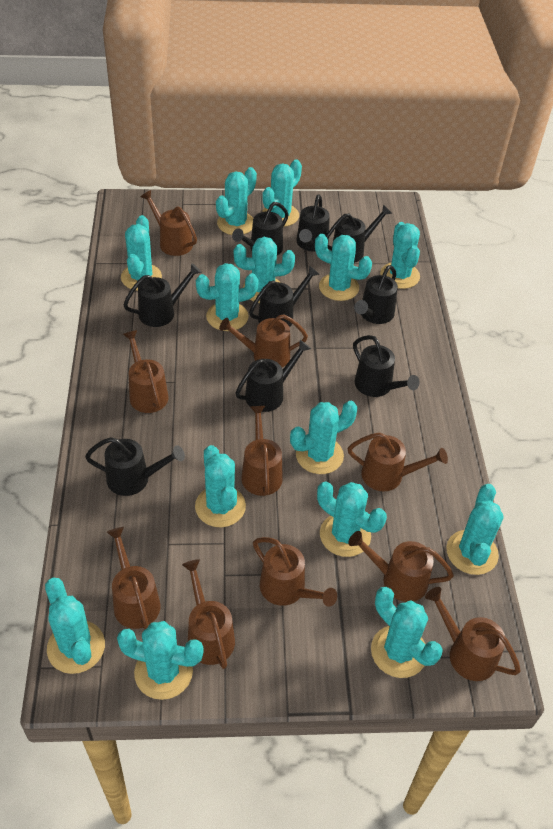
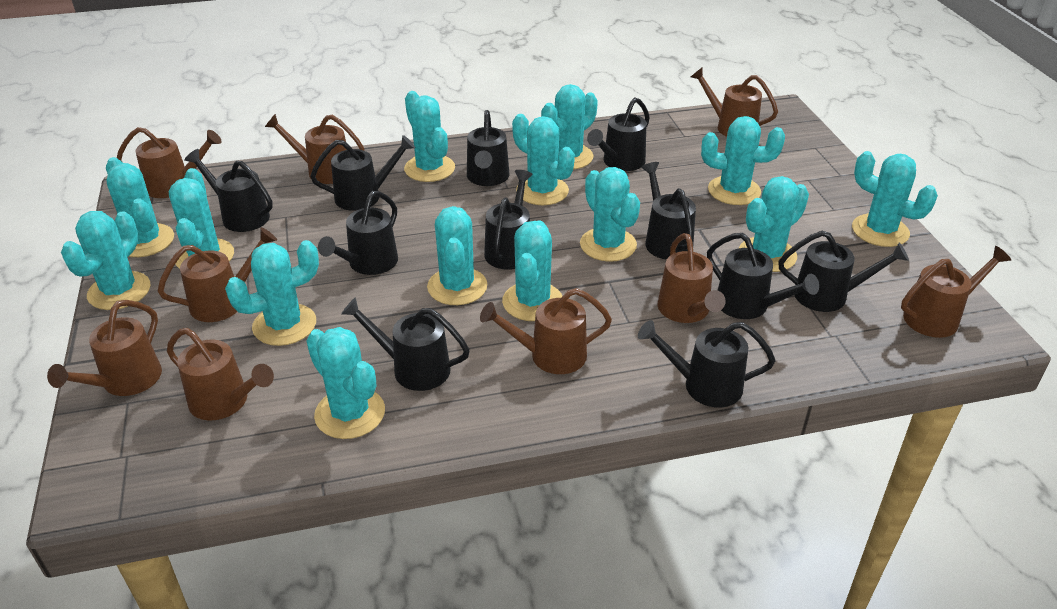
black watering can: [85,437,185,496] [123,263,202,327] [232,202,289,255] [235,340,311,412] [249,265,319,327] [296,194,330,252] [326,204,392,263] [353,335,420,397] [354,265,398,324] = 9 -> [184,149,273,232] [310,135,415,211] [318,191,398,275] [341,297,470,391] [467,110,510,186] [484,170,533,270] [587,98,650,171] [638,320,775,407] [641,162,696,260] [707,233,819,319] [779,231,909,312] = 11
brown watering can: [107,527,161,630] [123,330,168,413] [141,190,197,256] [182,559,235,669] [219,314,308,367] [241,406,283,496] [253,537,337,607] [348,433,448,491] [348,531,454,602] [425,587,521,681] = 10 -> [47,300,162,396] [117,127,222,198] [158,228,277,322] [167,328,274,420] [265,114,364,184] [480,288,612,374] [658,233,726,323] [691,67,778,137] [901,246,1011,338] = 9

